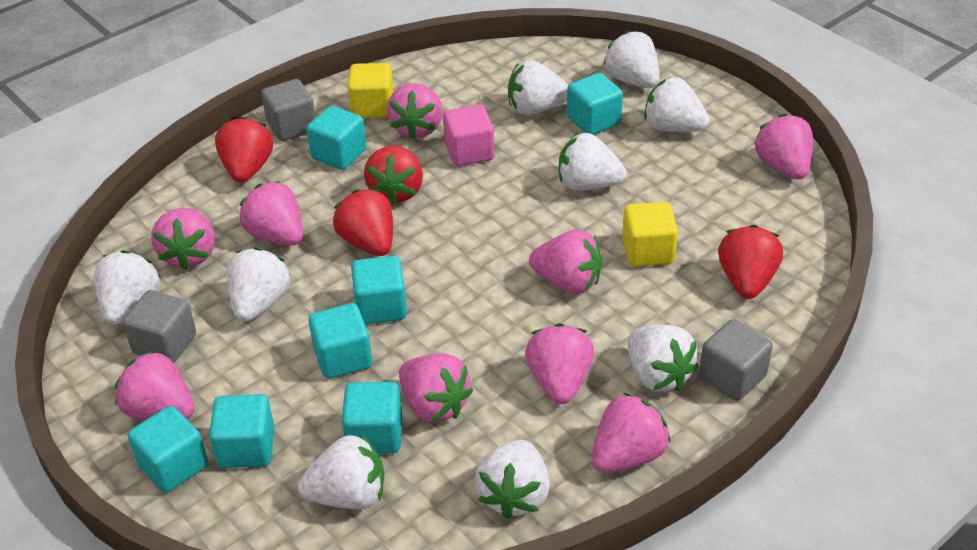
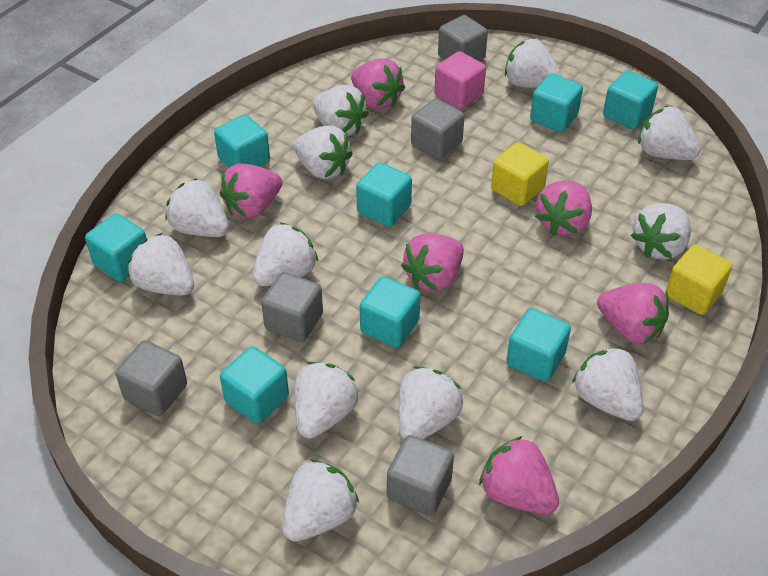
grey cube: [123,290,196,363] [261,79,316,141] [699,319,773,401] = 3 -> [116,341,187,416] [261,272,323,342] [387,435,454,516] [411,98,464,159] [438,15,488,61] = 5
pink strawberry: [115,350,195,420] [151,208,215,270] [240,181,303,246] [387,83,443,140] [399,353,473,422] [525,323,594,404] [529,230,602,294] [591,393,671,473] [754,114,813,180] = 9 -> [220,163,282,219] [351,58,405,109] [401,233,464,292] [479,436,559,514] [535,181,592,236] [597,283,669,344] = 6
red strawberry: [215,116,273,183] [333,189,393,256] [364,146,423,205] [718,225,783,299] = 4 -> none = 0
turquoise cube: [128,406,208,492] [209,394,275,468] [307,106,366,170] [309,303,372,379] [342,382,402,454] [351,255,407,324] [567,73,623,135] = 7 -> [85,213,147,282] [214,114,270,168] [220,346,289,424] [356,162,412,227] [360,276,420,348] [506,308,571,382] [530,73,583,132] [603,70,658,129] = 8
white strawberry: [94,250,160,325] [226,247,291,321] [298,434,384,509] [475,440,550,519] [508,60,568,115] [559,133,627,191] [603,31,660,88] [628,325,699,392] [644,77,710,132] = 9 -> [128,233,194,296] [165,178,229,237] [253,222,318,286] [282,459,359,541] [294,126,353,180] [294,362,359,439] [313,85,369,136] [398,366,463,440] [505,39,562,88] [572,346,644,421] [631,203,691,260] [638,106,700,160] = 12

